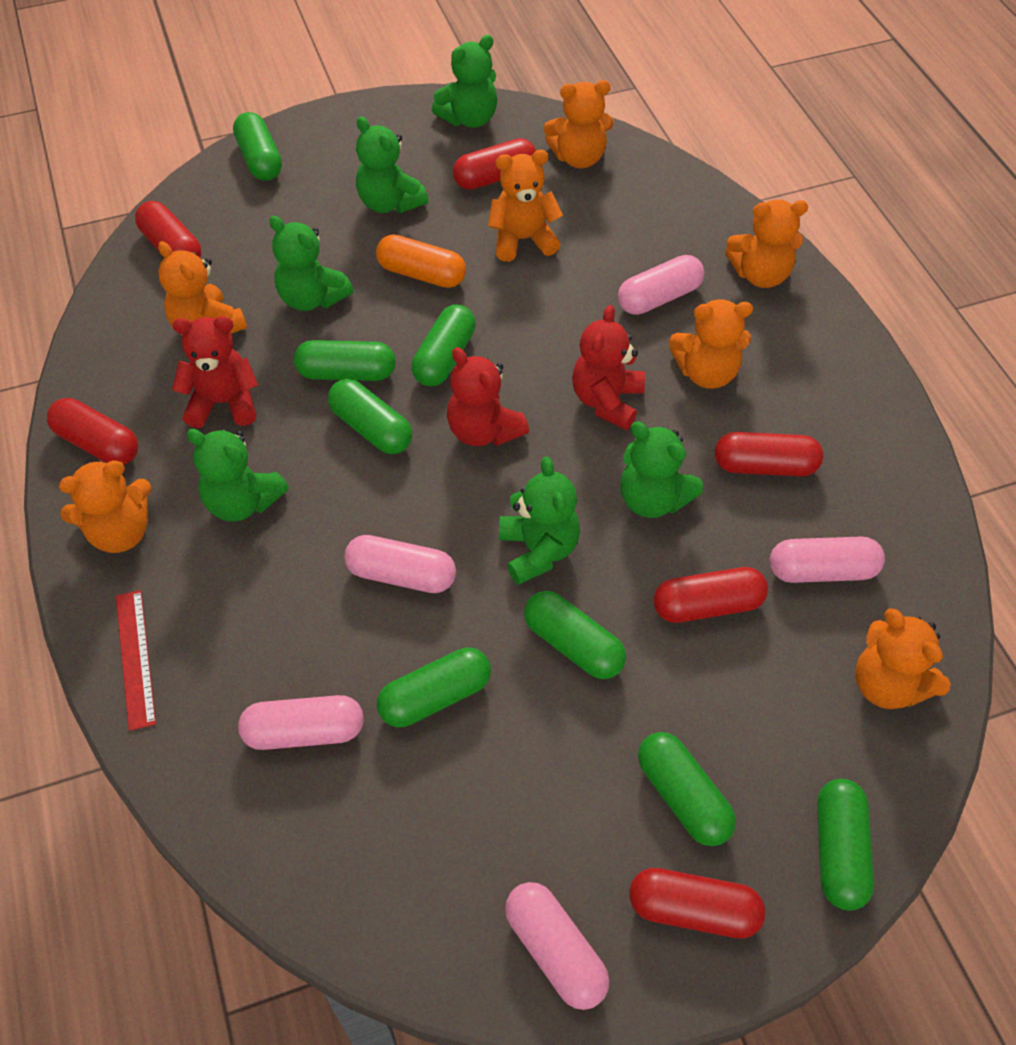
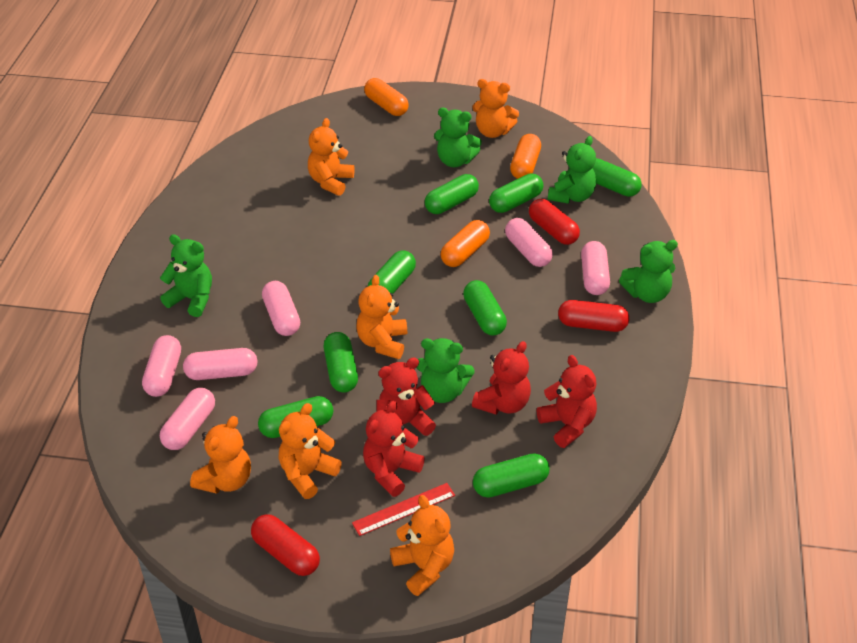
green teddy bear: [186,429,289,521] [269,216,353,311] [356,117,428,213] [432,35,497,128] [499,457,580,585] [620,422,703,518] = 6 -> [160,234,212,317] [416,338,475,403] [434,108,482,167] [548,136,596,204] [619,240,678,303] = 5
orange capsule: [376,234,466,288] = 1 -> [364,78,409,116] [441,220,490,267] [510,134,541,179] = 3
orange teddy bear: [59,460,151,553] [158,241,247,336] [488,150,563,262] [543,80,614,168] [669,299,753,389] [725,200,808,288] [855,608,951,709] = 7 -> [190,416,251,494] [278,403,342,499] [308,118,354,196] [356,275,407,359] [390,495,454,596] [472,79,519,138] = 6
pink capsule: [238,695,364,750] [344,535,456,593] [505,882,609,1010] [618,255,704,315] [770,536,885,583] = 5 -> [142,335,181,397] [160,388,215,450] [183,348,258,380] [262,281,300,336] [505,218,553,267] [581,241,610,295] = 6
red capsule: [47,398,138,465] [135,201,201,258] [453,138,536,190] [629,868,766,939] [654,567,768,623] [715,432,824,476] = 6 -> [251,514,320,576] [529,199,580,245] [558,300,629,332] = 3
red teddy bear: [172,316,258,428] [447,347,529,446] [572,305,645,430] = 3 -> [363,401,425,497] [377,358,436,436] [472,341,531,414] [537,355,597,448] = 4

